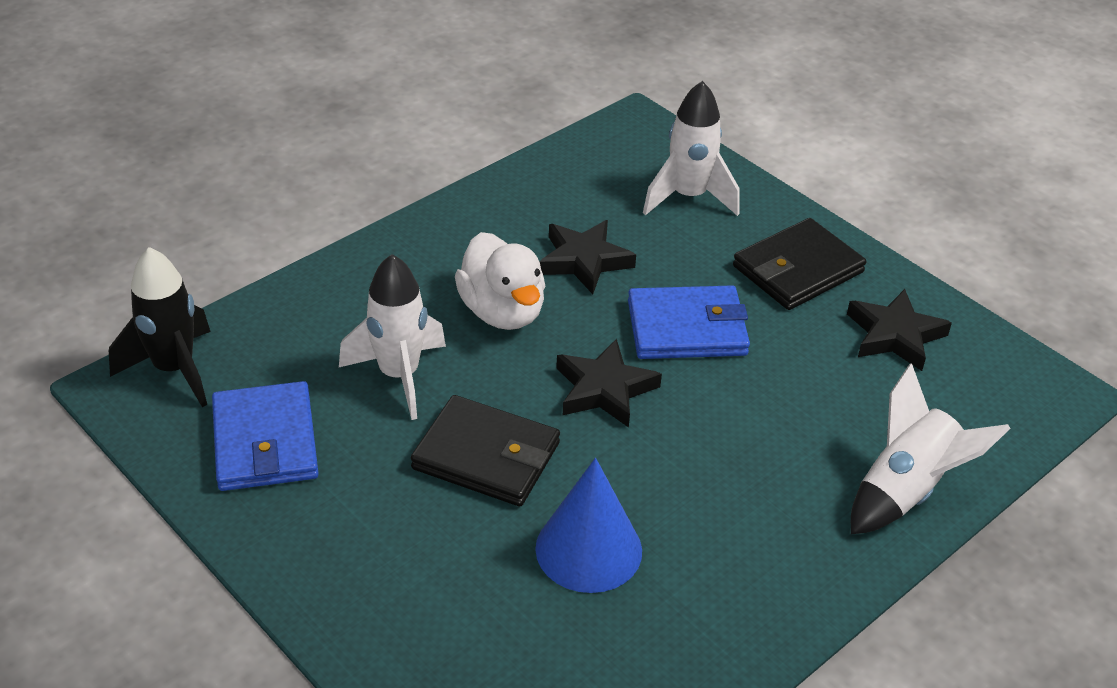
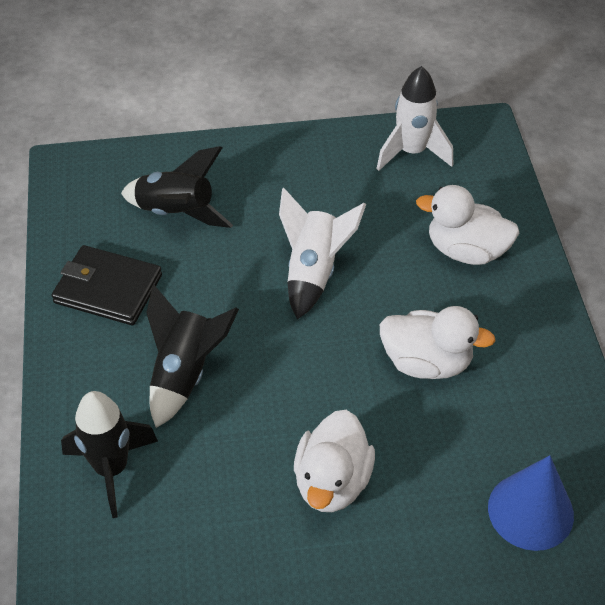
black rocket: [109,247,211,407] = 1 -> [61,391,158,518] [121,146,233,228] [146,284,239,428] = 3
black star: [539,220,636,294] [556,339,662,428] [847,289,952,371] = 3 -> none = 0
black wallet: [411,395,560,506] [733,218,866,310] = 2 -> [51,245,162,325] = 1
blue wallet: [212,381,319,491] [628,286,750,359] = 2 -> none = 0
white duck: [455,232,545,330] = 1 -> [294,410,375,512] [380,306,496,379] [416,185,519,265] = 3
white rocket: [339,254,446,420] [643,81,740,216] [851,363,1011,535] = 3 -> [279,188,366,319] [376,66,453,171] = 2

